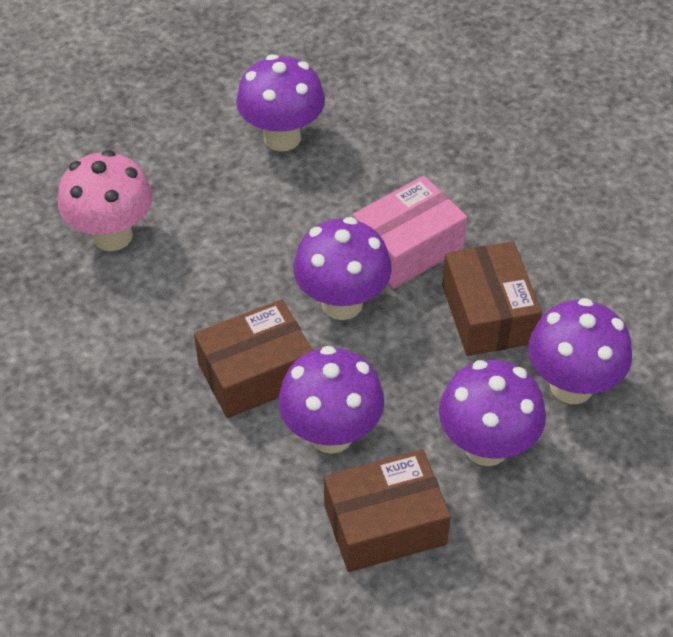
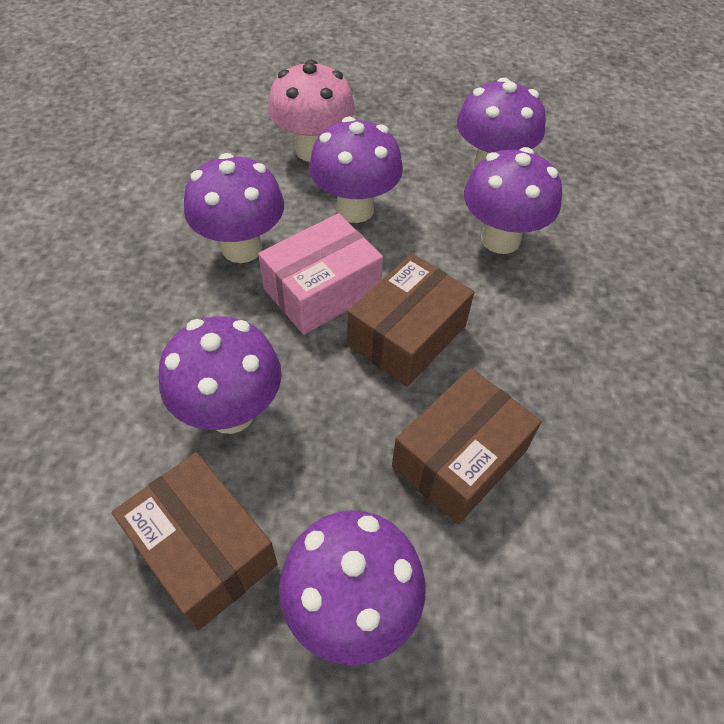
purple mushroom: [236,54,325,151] [278,346,384,454] [293,217,392,320] [439,360,546,466] [528,298,632,404] = 5 -> [159,316,282,434] [184,153,284,263] [279,510,426,665] [309,116,403,223] [457,77,546,170] [464,147,562,254] = 6

